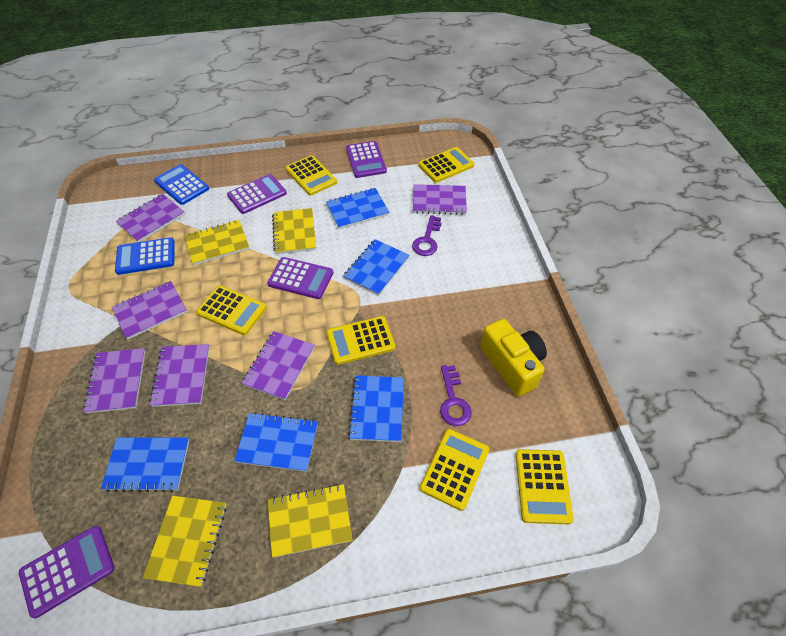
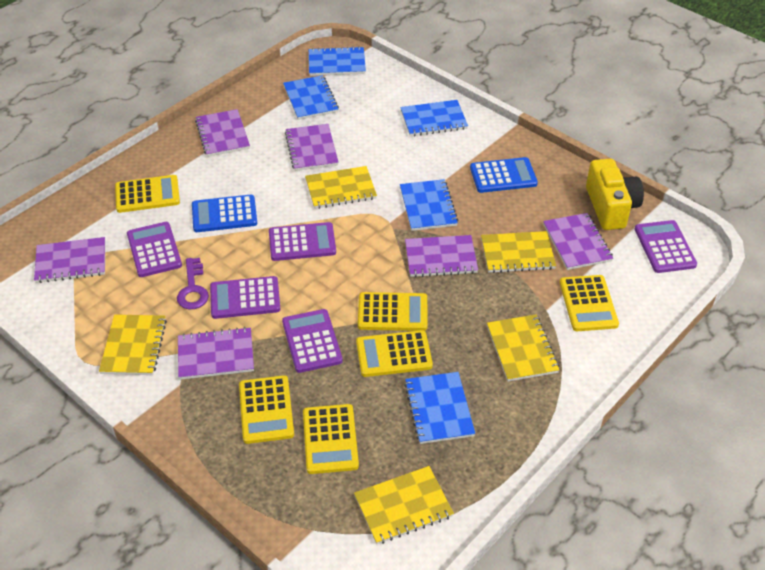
purple calculator: [19,526,115,618] [227,174,287,214] [267,257,333,299] [346,141,387,178] = 4 -> [127,222,182,277] [210,276,280,319] [269,222,336,261] [282,309,343,373] [635,220,697,273] = 5
purple key: [412,215,442,256] [440,365,472,426] = 2 -> [177,258,209,309] = 1
yellow notebook: [143,496,226,587] [185,220,249,265] [268,484,353,558] [272,208,316,254] = 4 -> [99,314,167,375] [305,166,377,209] [354,466,454,544] [481,231,556,273] [487,315,559,381] = 5

